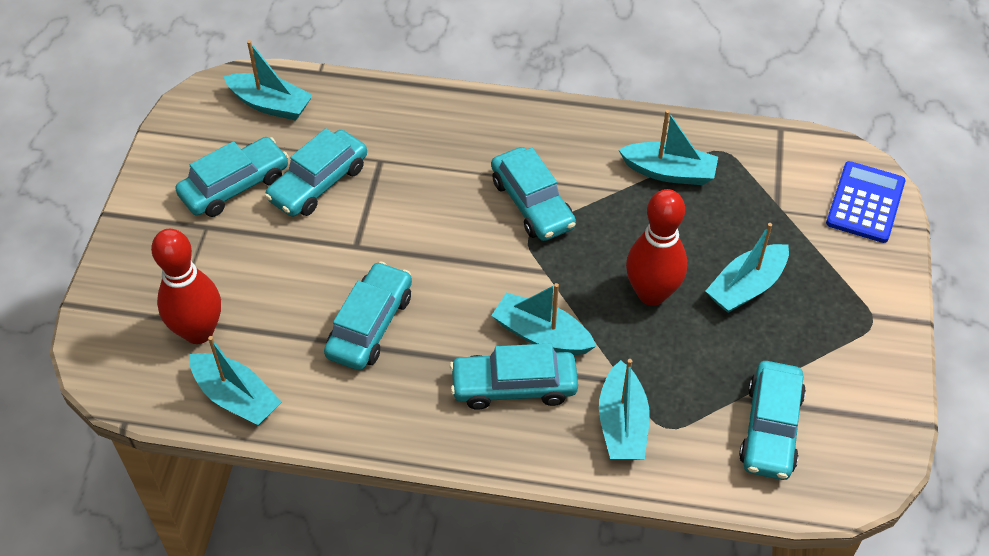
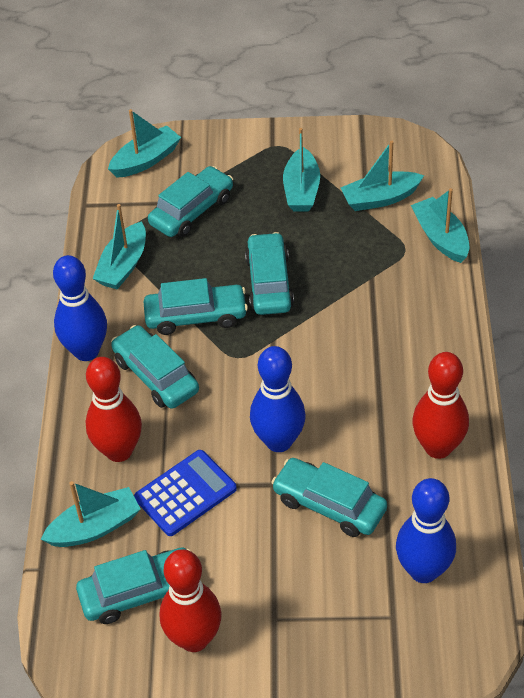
blue bowling pin: none = 0 -> [53,255,107,361] [250,346,306,452] [396,478,456,583] = 3
red bowling pin: [151,229,221,344] [626,189,687,306] = 2 -> [85,357,142,462] [160,549,222,652] [412,352,469,459] = 3

